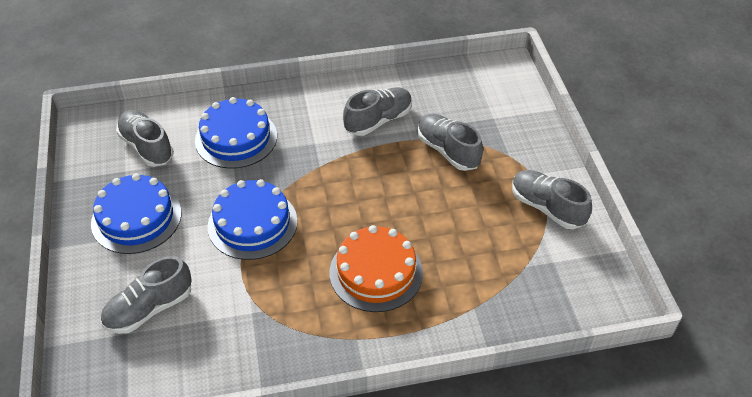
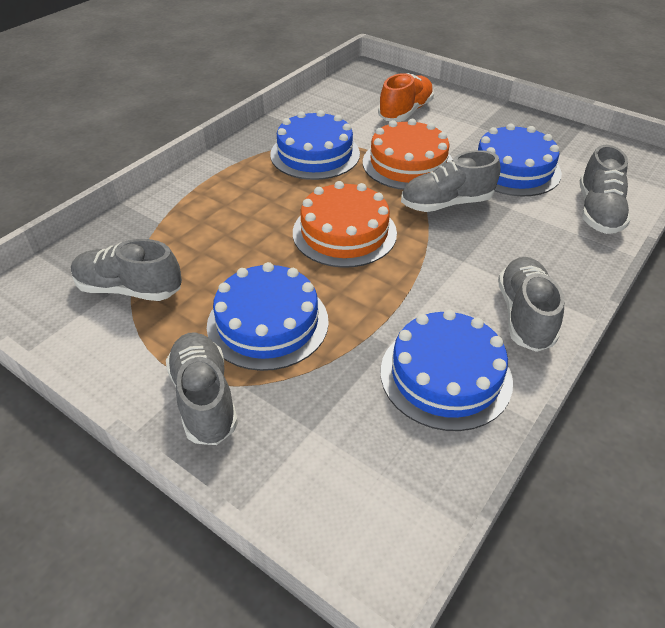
blue cake: [91,173,181,254] [195,97,277,169] [208,179,297,260] = 3 -> [207,262,329,371] [270,110,360,180] [381,309,513,431] [477,123,562,196] = 4
orange cake: [330,225,423,312] = 1 -> [293,181,397,268] [363,119,453,190] = 2
orange shoe: none = 0 -> [378,73,434,122] = 1

